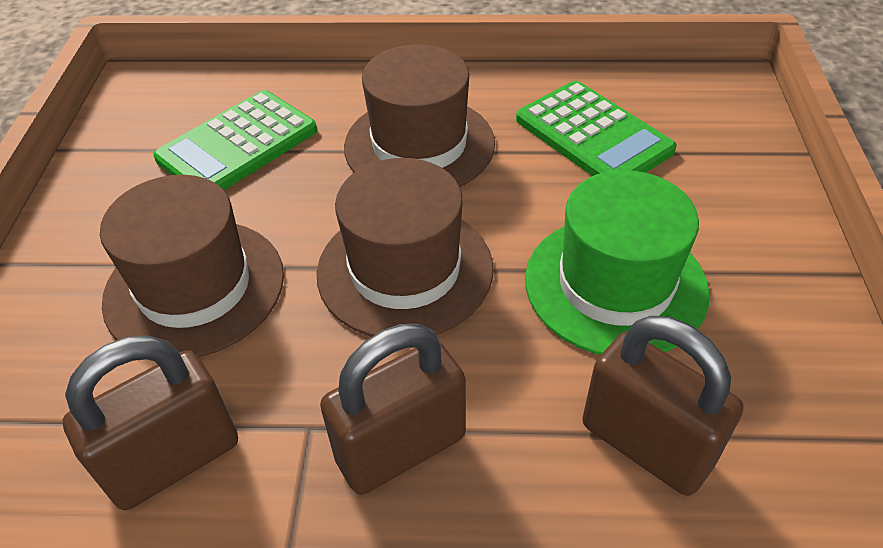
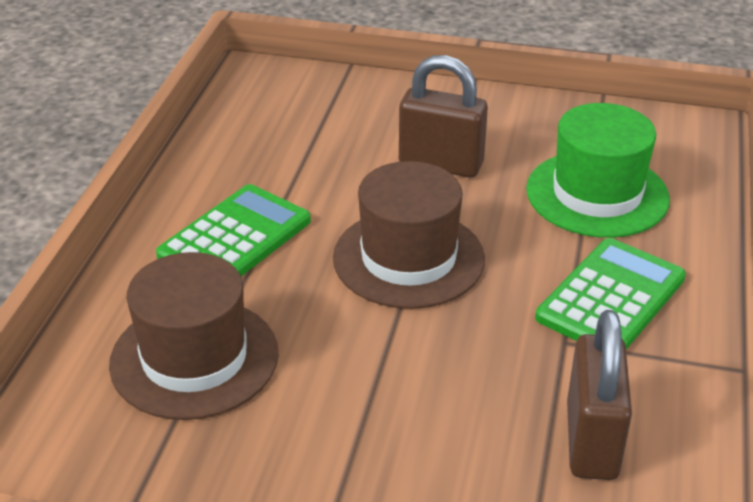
brown hat: [100,175,284,357] [317,158,493,337] [344,44,495,187] = 3 -> [109,252,279,420] [333,161,485,309] = 2
brown padlock: [63,336,238,510] [320,324,466,495] [582,316,744,496] = 3 -> [399,55,488,178] [567,310,632,480] = 2

